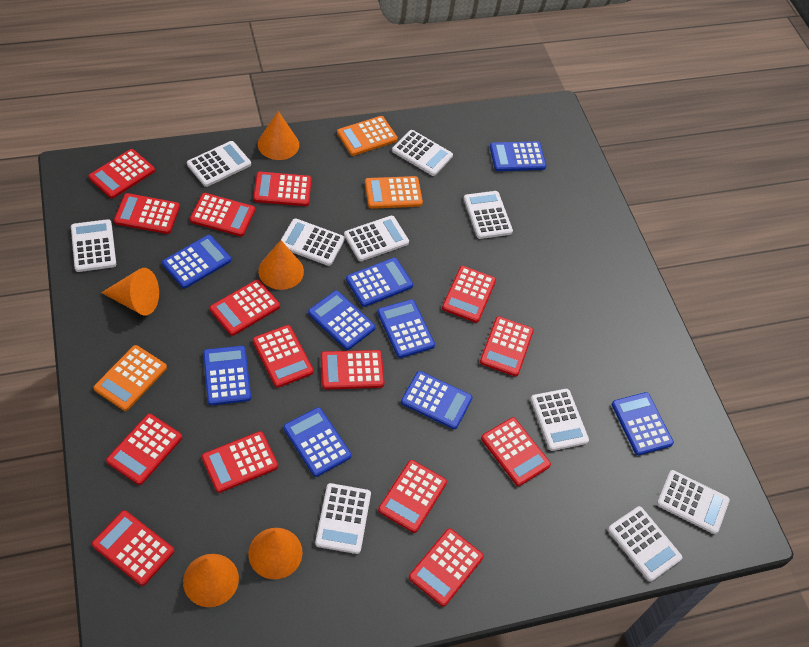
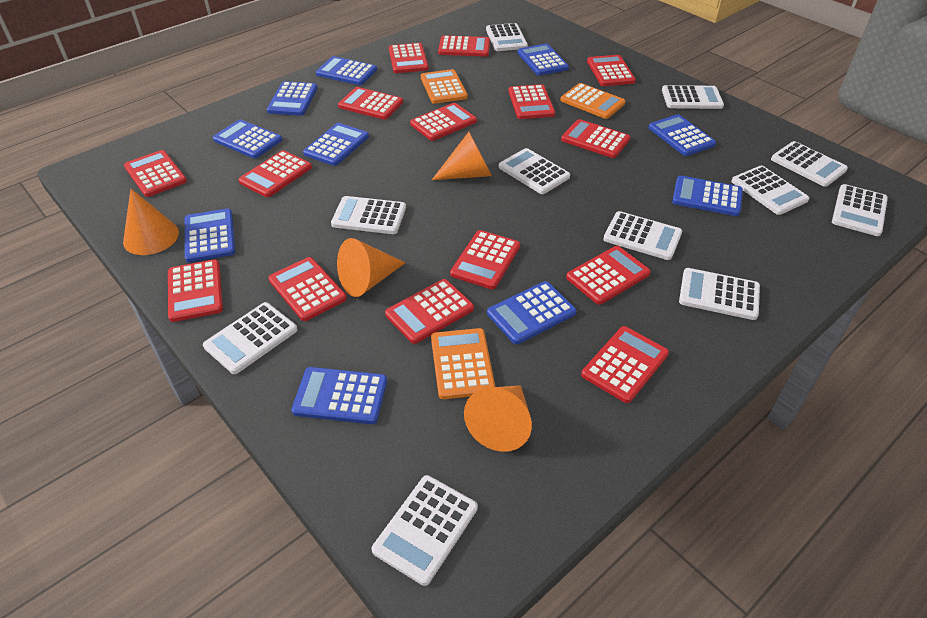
blue calculator: [162,235,231,288] [203,346,251,405] [284,407,352,477] [308,290,376,350] [346,258,413,307] [377,299,435,358] [401,371,473,429] [490,141,546,171] [612,392,674,455] = 9 -> [185,208,235,262] [213,119,282,159] [267,81,317,116] [292,367,387,424] [303,123,369,166] [316,56,377,85] [487,281,576,344] [518,44,569,76] [648,114,716,156] [672,176,743,216] = 10
orange cone: [101,268,159,316] [183,554,239,607] [248,528,302,579] [258,111,299,160] [258,240,304,290] = 5 -> [123,189,179,255] [337,238,406,297] [432,132,492,180] [464,385,532,452] = 4
white calculator: [71,219,116,272] [187,141,251,187] [281,218,345,266] [315,483,371,554] [344,216,409,261] [392,130,453,176] [464,191,513,239] [531,389,589,451] [608,506,682,582] [657,470,730,534] = 10 -> [203,302,298,374] [331,196,406,234] [372,475,478,586] [486,23,528,51] [499,148,570,194] [603,211,682,260] [662,85,724,109] [679,268,760,320] [731,165,809,215] [771,141,848,187] [832,184,888,236] = 11

